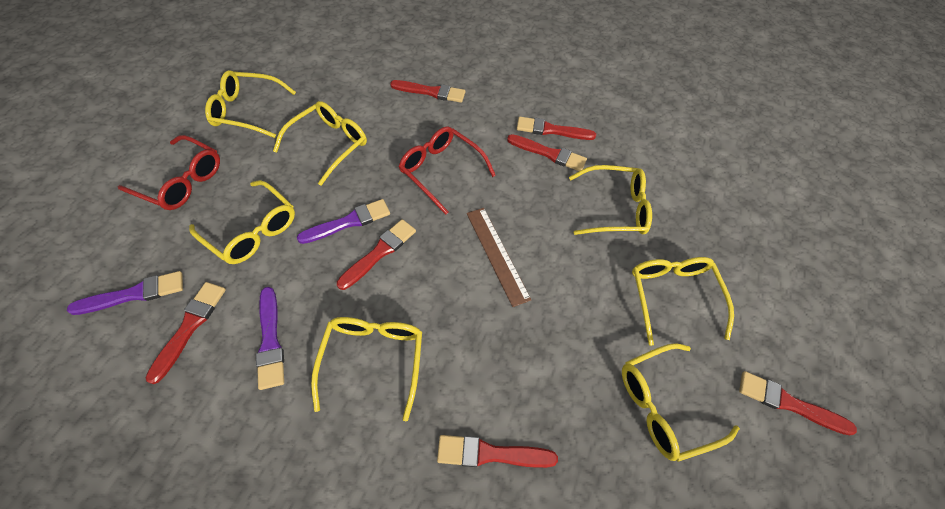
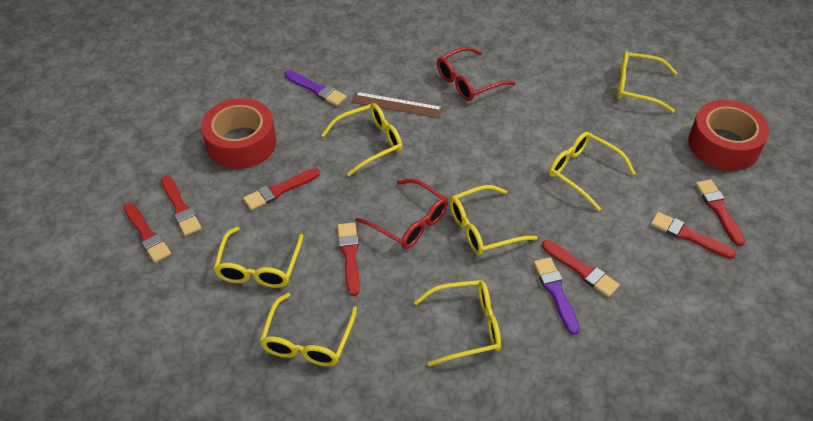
purple brush: [67,271,183,315] [256,287,284,390] [297,199,390,244] = 3 -> [285,70,346,106] [534,257,580,335] = 2
red tape: none = 0 -> [201,98,276,169] [688,100,770,171] = 2

